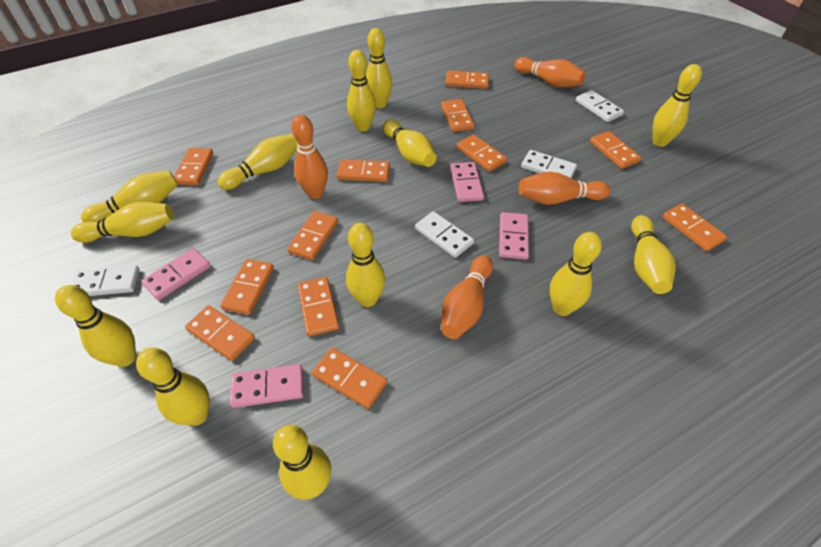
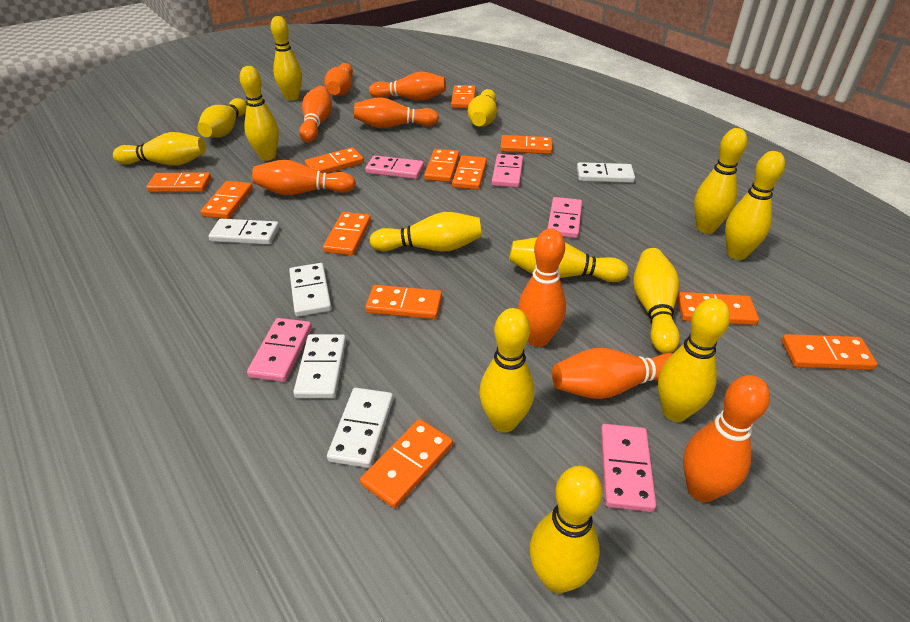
orange bowling pin: [292,115,328,199] [441,255,493,339] [514,57,586,88] [519,172,611,205] = 4 -> [252,160,356,195] [299,86,332,142] [324,63,353,96] [354,97,439,128] [369,72,446,101] [518,229,566,347] [552,348,673,399] [683,375,770,502] = 8
pink domino: [141,248,211,300] [230,364,303,408] [450,162,484,202] [499,212,529,260] = 4 -> [247,318,312,382] [365,155,424,179] [492,154,523,188] [547,197,582,238] [601,424,656,512] = 5
white domino: [71,265,140,296] [415,211,474,258] [521,150,577,178] [576,90,624,122] = 4 -> [208,219,279,245] [289,263,332,317] [293,334,346,398] [327,388,393,468] [577,162,635,183] = 5

